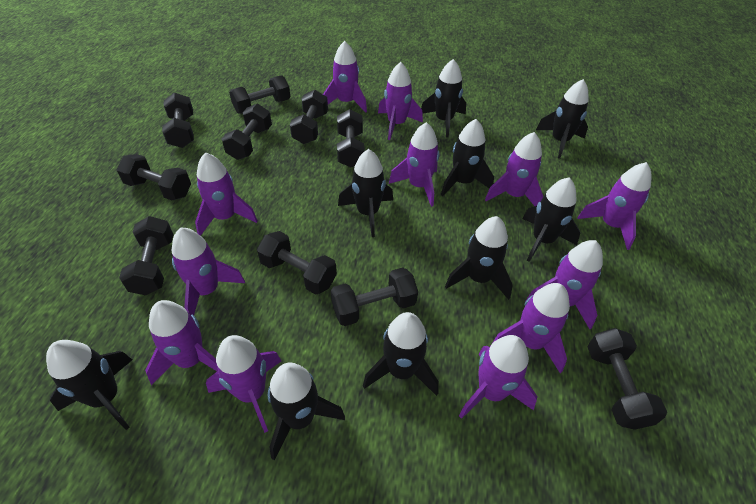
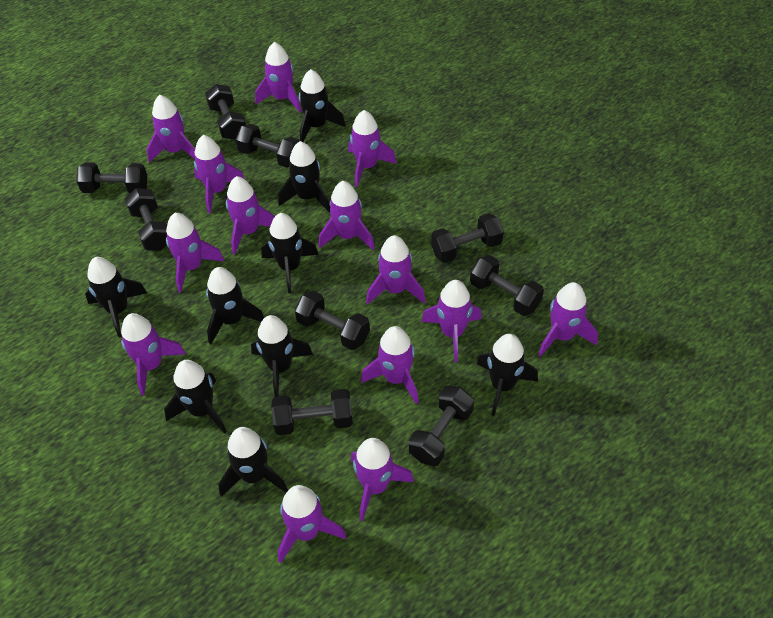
black dumbbell: [117,154,191,200] [119,216,174,295] [162,93,194,148] [222,104,272,160] [229,75,290,114] [257,231,337,295] [290,90,328,144] [331,267,418,326] [337,109,364,167] [588,328,667,430] = 10 -> [76,162,147,193] [125,188,167,251] [205,84,246,140] [235,124,300,168] [272,389,353,435] [294,291,370,350] [409,386,474,466] [431,213,504,263] [470,255,544,316] = 9
purple rocket: [145,300,218,385] [172,228,245,315] [195,152,258,236] [206,335,281,433] [323,41,367,113] [378,62,423,140] [389,122,439,207] [459,335,538,419] [485,132,543,206] [493,283,570,373] [525,240,603,329] [578,162,652,250] = 12 -> [121,313,186,396] [147,95,195,162] [166,213,224,292] [194,135,245,213] [226,176,275,254] [255,42,302,113] [278,485,346,563] [319,181,375,250] [348,110,397,187] [351,438,414,521] [361,326,419,404] [366,235,426,305] [421,280,482,362] [538,282,598,357] = 14

